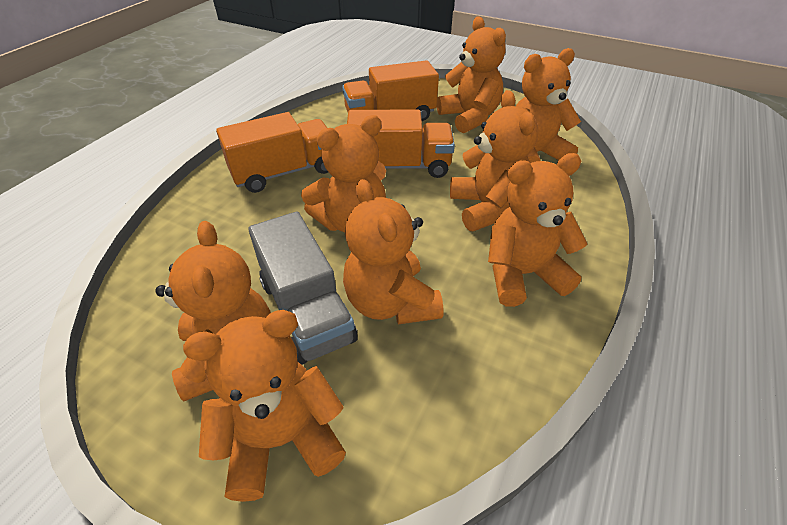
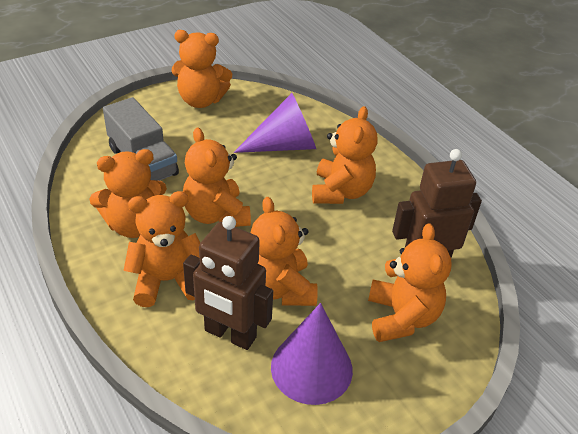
brown robot: none = 0 -> [183,216,273,350] [392,149,482,258] = 2
orange teddy bear: [155,221,271,402] [183,310,346,502] [301,115,386,233] [343,179,443,325] [437,16,506,133] [450,90,538,231] [488,153,587,307] [516,48,581,163] = 8 -> [89,149,167,238] [123,191,200,307] [171,30,232,108] [183,127,251,227] [251,197,318,306] [312,106,378,204] [368,223,452,342] = 7
orange truck: [216,112,328,193] [342,60,439,121] [347,109,455,178] = 3 -> none = 0
purple cone: none = 0 -> [234,93,316,153] [271,303,353,405] = 2

